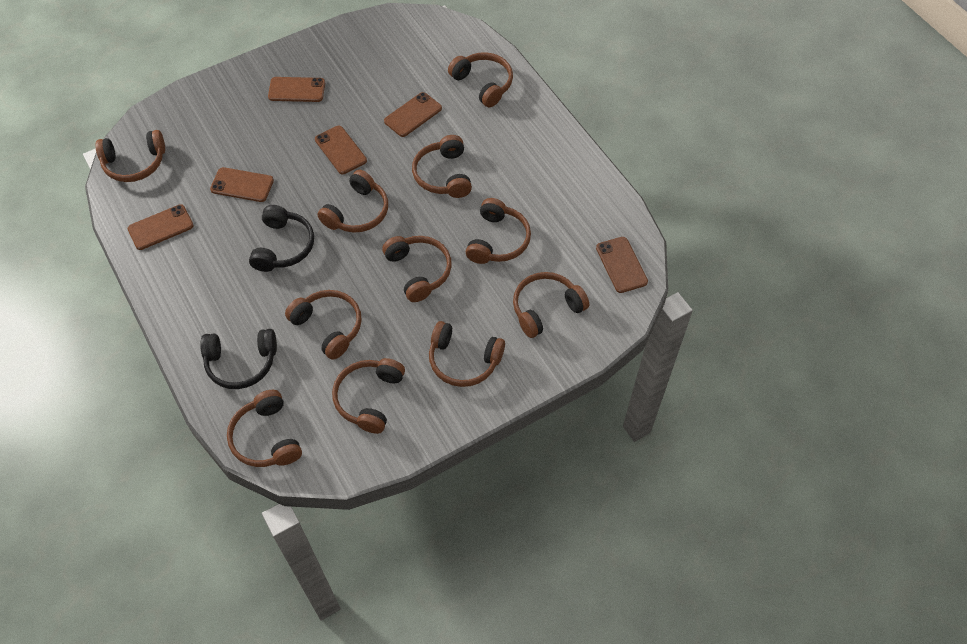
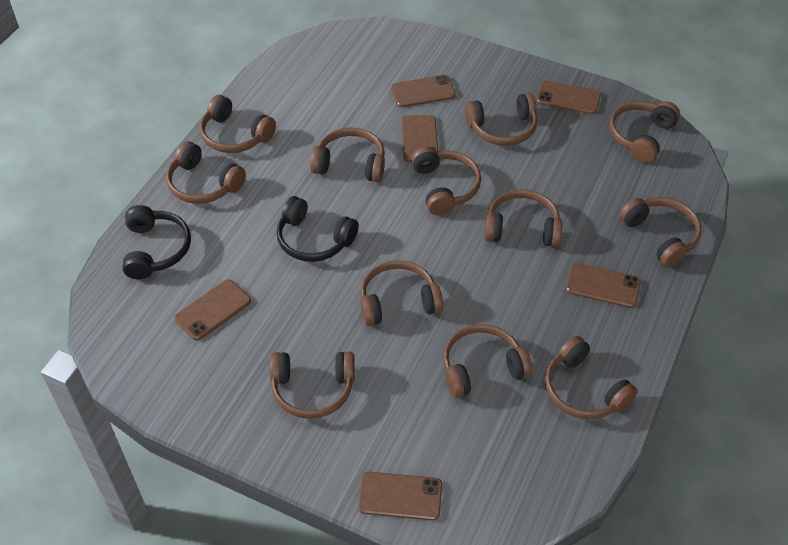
brown headphones: [96,130,165,182] [227,390,302,467] [285,290,362,360] [318,170,388,233] [332,358,405,434] [382,236,452,302] [412,135,472,198] [429,321,505,387] [448,52,513,107] [466,198,531,264] [513,272,589,338] = 11 -> [166,141,246,204] [200,95,276,153] [270,351,355,419] [310,128,385,182] [360,260,443,326] [411,146,481,215] [443,324,532,398] [465,93,537,146] [485,190,562,247] [545,336,638,419] [609,101,680,163] [619,197,702,267] = 12

